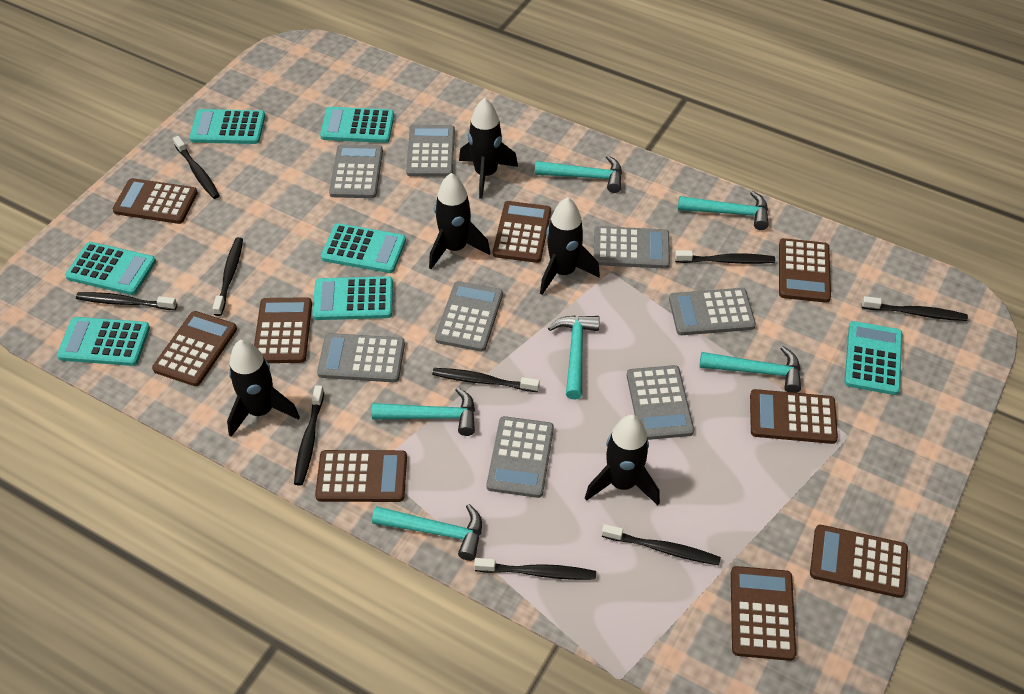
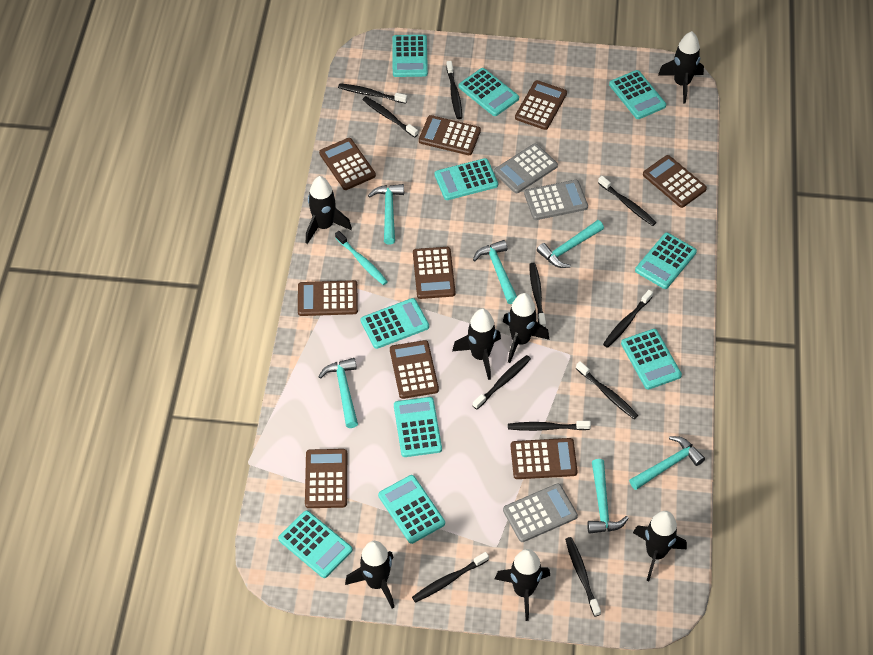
black rocket: [227,340,300,437] [429,173,490,269] [459,98,518,199] [540,197,600,295] [585,414,660,505] = 5 -> [306,176,352,244] [345,541,394,609] [452,309,501,380] [495,549,550,621] [503,293,549,363] [633,511,687,581] [658,31,704,104] = 7
black toothbrush: [76,292,177,310] [173,136,220,199] [212,237,243,316] [294,385,324,486] [432,368,540,392] [474,558,596,580] [602,524,721,565] [675,250,775,264] [862,296,968,321] = 9 -> [338,83,407,104] [362,96,418,138] [412,552,489,603] [446,61,462,119] [473,355,531,409] [508,421,591,431] [529,263,546,328] [565,537,601,616] [576,361,638,419] [598,176,656,226] [603,290,653,348] = 11
grey calculator: [317,333,405,382] [329,144,383,198] [406,125,455,177] [435,281,503,352] [487,416,554,498] [594,226,670,269] [627,365,694,440] [669,288,756,335] = 8 -> [494,144,558,193] [503,483,578,542] [524,180,588,220] = 3
turquoise calculator: [57,317,150,366] [65,242,156,295] [189,109,265,144] [312,276,393,320] [320,107,394,143] [321,223,406,273] [844,321,902,395] = 7 -> [278,510,352,578] [360,298,429,349] [378,475,445,544] [392,35,428,77] [394,397,442,457] [435,158,498,200] [459,68,519,116] [609,70,666,119] [621,329,682,390] [635,233,697,289] = 10
turquoise toothbrush: none = 0 -> [335,231,388,285] = 1

